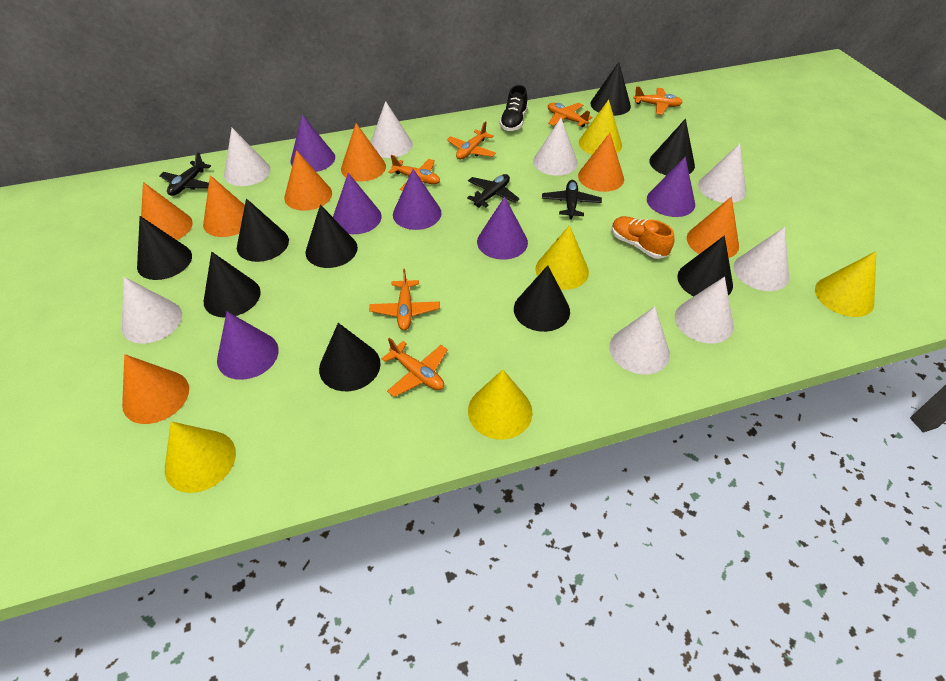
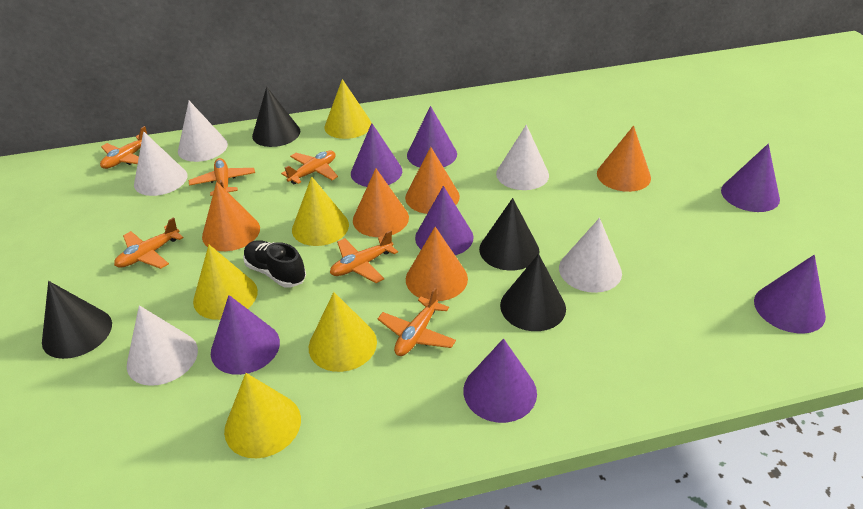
black cone: [137,216,192,280] [204,252,261,318] [237,199,289,262] [305,204,358,268] [319,323,381,391] [514,265,570,332] [591,62,631,116] [649,119,695,175] [677,235,733,296] = 9 -> [42,281,112,359] [252,87,301,147] [479,198,539,271] [500,254,566,331] = 4
black plane: [159,152,211,196] [467,174,520,208] [542,180,602,219] = 3 -> none = 0
orange cone: [122,354,189,424] [141,182,193,240] [203,175,245,237] [284,150,332,211] [341,123,386,181] [578,133,624,192] [687,196,739,258] = 7 -> [202,182,260,251] [353,168,409,237] [405,147,460,214] [406,227,468,301] [597,126,651,192] = 5
orange shoe: [612,216,674,259] = 1 -> none = 0
purple cone: [217,311,279,380] [291,115,335,172] [333,173,382,234] [393,169,442,230] [477,197,528,260] [647,156,695,217] = 6 -> [211,295,280,375] [351,123,402,187] [407,106,457,167] [415,186,474,255] [463,338,537,423] [721,144,780,212] [754,255,826,333] = 7
white cone: [122,277,182,344] [224,128,271,186] [371,101,413,158] [533,118,578,176] [609,307,670,374] [675,277,734,344] [698,143,746,203] [734,227,789,291] = 8 -> [127,305,198,386] [134,131,187,196] [178,101,228,162] [496,125,549,190] [559,218,622,293] = 5

